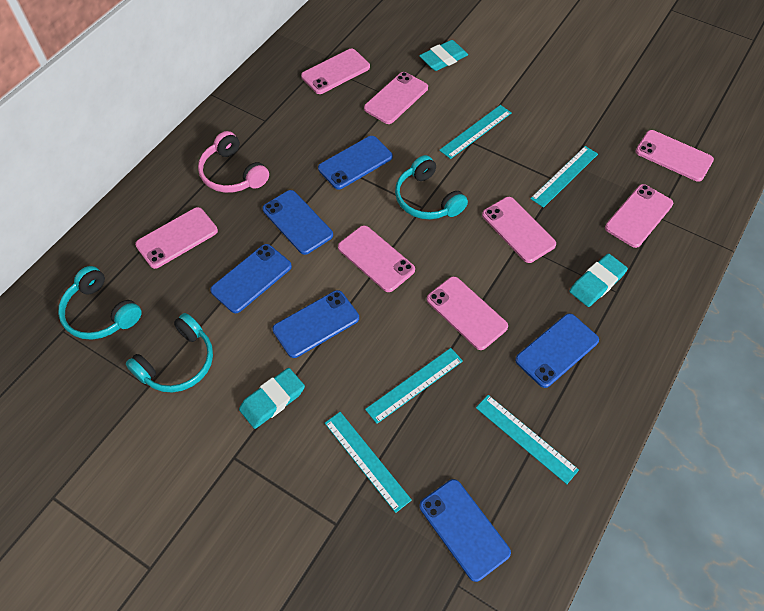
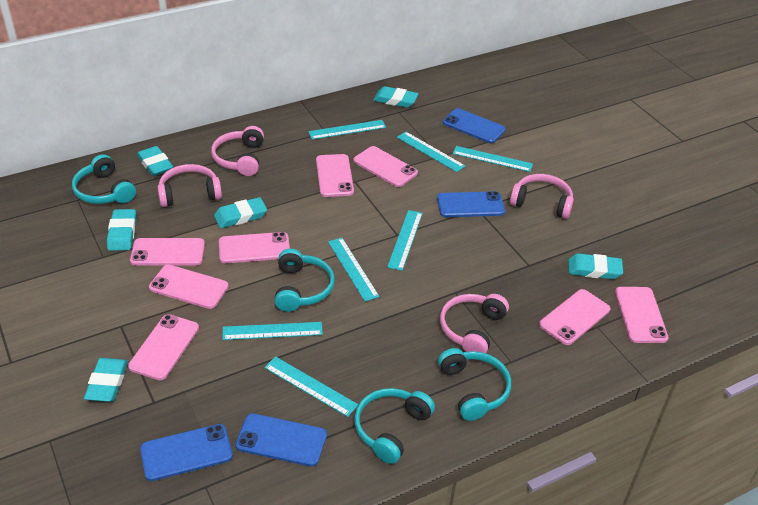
blue phone: [210,244,292,313] [263,190,333,255] [272,290,359,358] [318,136,393,190] [419,479,511,582] [515,313,599,388] = 6 -> [140,424,233,481] [235,413,327,467] [437,191,505,217] [443,108,506,143] = 4
pink headphones: [198,131,269,193] = 1 -> [157,164,222,207] [211,126,264,176] [440,294,509,353] [510,174,574,219] = 4
turquoise eraser: [239,368,305,429] [419,40,468,71] [569,254,628,307] = 3 -> [84,358,128,402] [107,209,136,251] [137,146,173,176] [214,197,267,228] [373,86,419,108] [568,253,623,279] = 6
turquoise headphones: [58,266,142,340] [126,313,213,392] [395,155,468,219] = 3 -> [72,154,136,204] [275,249,335,312] [354,388,435,464] [438,348,511,421] = 4
turquoise ruler: [325,412,412,513] [365,348,463,424] [439,105,511,159] [476,395,579,484] [530,146,598,208] = 5 -> [222,322,323,340] [264,356,358,417] [308,120,386,140] [328,238,380,301] [387,210,423,271] [397,132,465,172] [453,146,533,172] = 7

